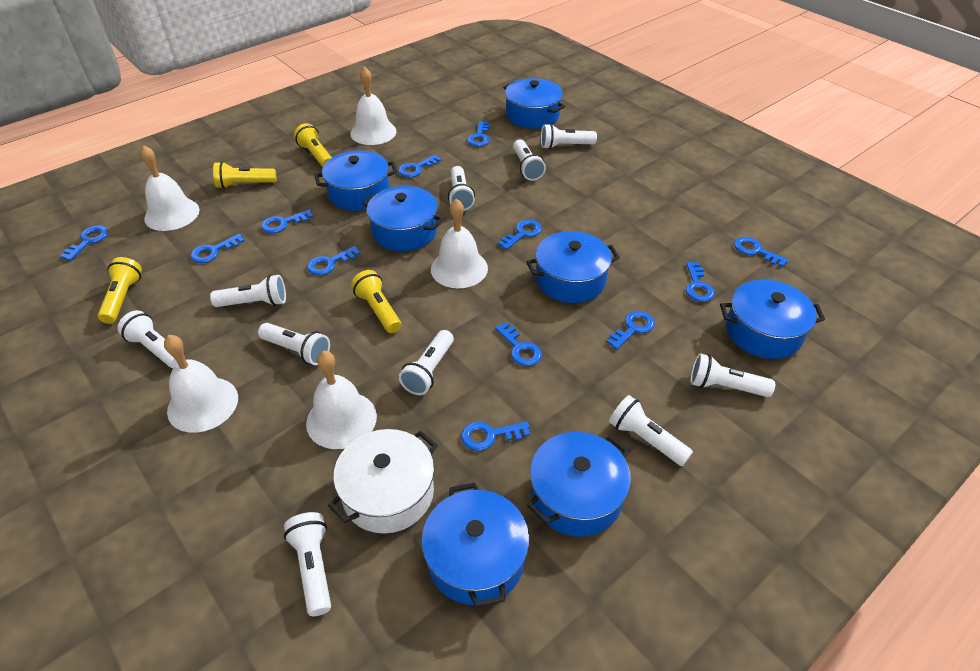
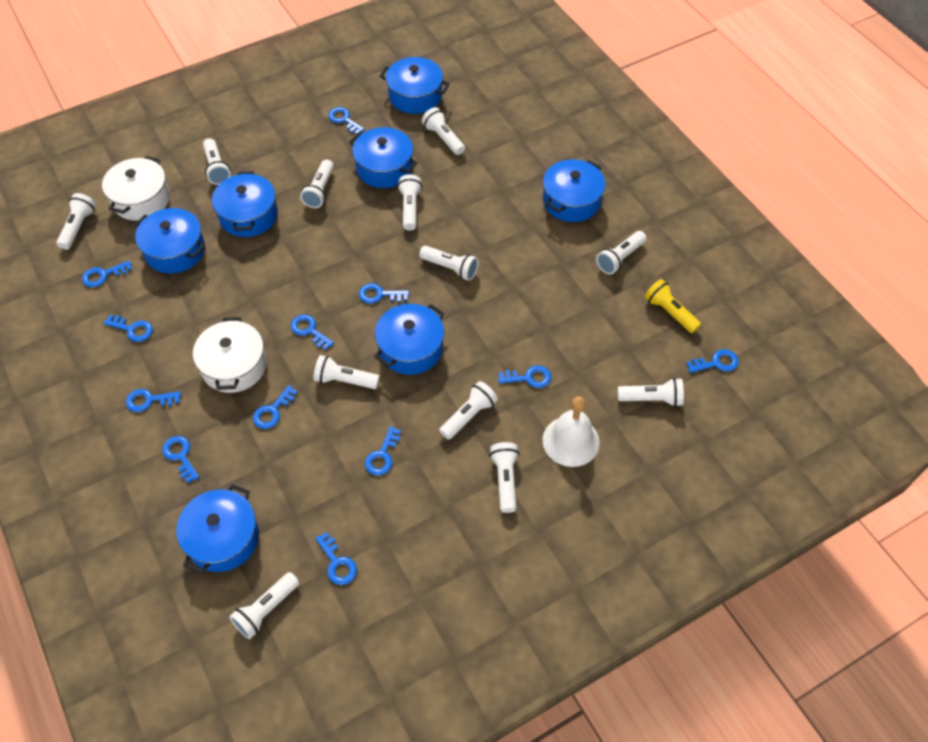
white bell: [140,145,200,231] [164,335,238,433] [306,351,377,449] [350,67,397,145] [431,198,488,288] = 5 -> [542,397,600,467] = 1
white flashlight: [117,310,178,368] [210,275,286,307] [258,323,330,365] [284,512,331,616] [399,330,454,395] [448,166,475,211] [513,139,546,181] [541,124,597,149] [609,395,693,466] [690,353,775,397] = 10 -> [57,193,96,250] [203,138,231,185] [229,572,299,639] [300,160,334,208] [313,355,380,389] [397,174,423,231] [419,246,479,281] [422,107,465,155] [439,381,498,440] [489,442,520,513] [596,231,646,275] [617,378,684,407] = 12
white pot: [328,429,438,534] = 1 -> [102,156,170,221] [193,317,267,393] = 2
yellow flashlight: [98,257,142,324] [213,161,276,188] [294,123,332,167] [351,270,401,333] = 4 -> [644,279,701,333] = 1

